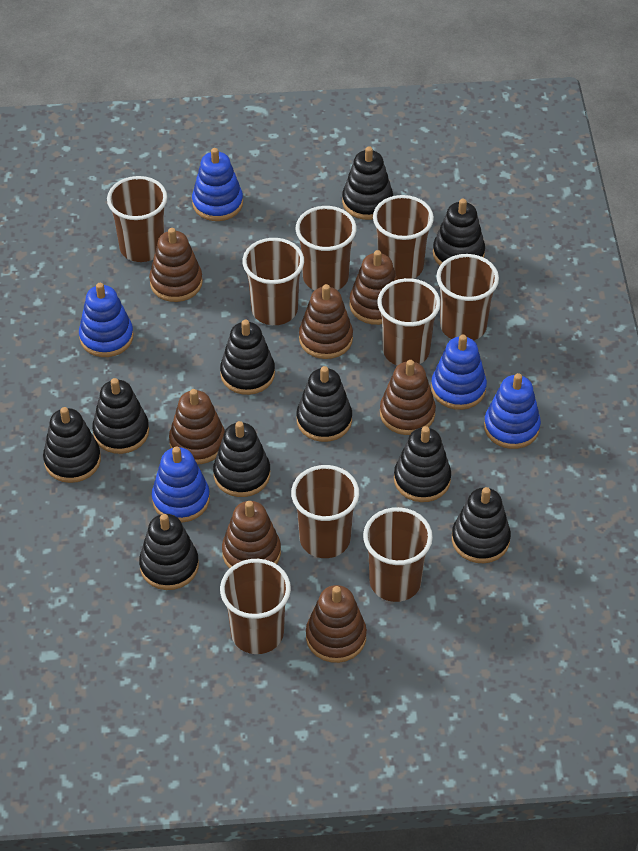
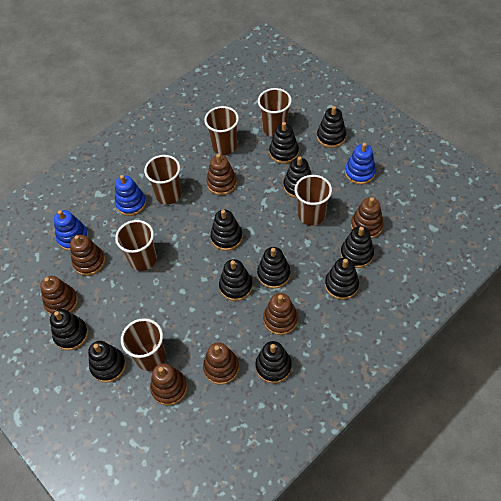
black stacking toy: [43,407,101,483] [92,378,149,454] [139,514,199,590] [213,421,270,497] [220,320,275,395] [297,366,352,442] [342,146,393,220] [394,426,451,502] [433,199,485,266] [452,487,511,563] = 10 -> [50,309,88,350] [88,341,126,383] [210,210,243,251] [219,259,253,301] [255,341,292,383] [257,247,290,289] [269,122,299,164] [283,157,312,198] [317,106,346,148] [325,258,359,300] [340,226,374,268] = 11
blue stacking toy: [79,283,134,357] [152,447,210,523] [192,148,243,221] [431,334,487,410] [484,373,541,449] = 5 -> [54,210,89,251] [115,175,146,216] [345,143,376,185] = 3
brown cup: [107,176,167,262] [220,559,291,654] [242,238,304,325] [291,465,359,558] [295,206,357,290] [363,507,433,602] [373,195,434,279] [377,278,441,366] [436,254,499,340] = 9 -> [115,220,157,271] [121,318,166,371] [144,155,182,205] [204,106,239,155] [258,88,292,137] [294,175,332,226] = 6

